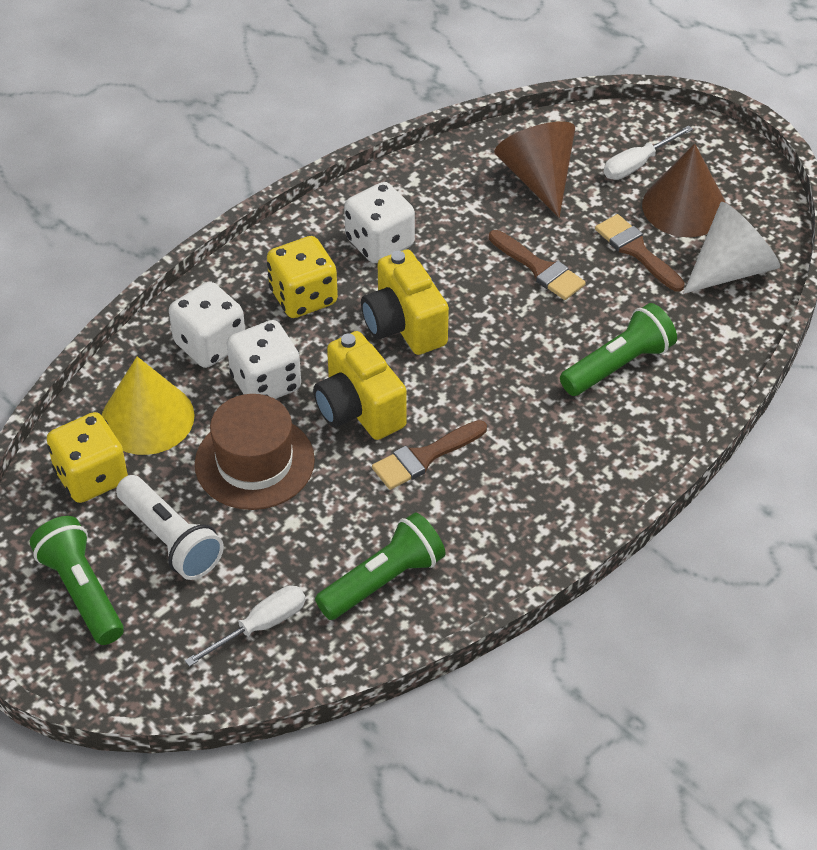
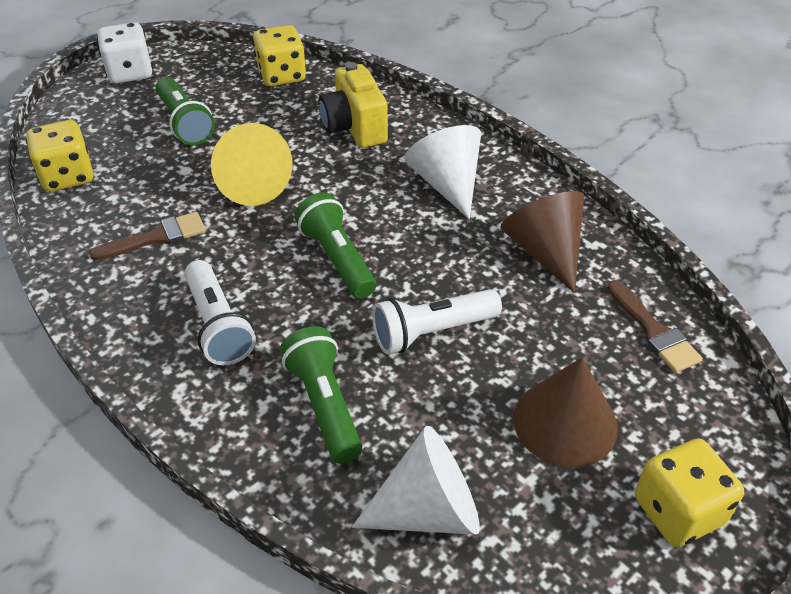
brown brush: [372,420,487,490] [489,230,586,300] [595,214,685,292] = 3 -> [89,212,206,260] [607,280,703,373] = 2
brown hat: [195,394,315,510] = 1 -> none = 0
white cone: [683,202,780,294] = 1 -> [352,426,480,535] [404,125,481,219] = 2
white dice: [169,281,245,368] [227,320,301,399] [344,182,415,263] = 3 -> [97,22,153,84] = 1
white flashlight: [116,475,224,580] = 1 -> [184,260,256,365] [372,289,502,354] = 2
white screwdriver: [185,585,306,667] [604,125,693,180] = 2 -> none = 0
yellow camera: [313,331,407,440] [361,249,449,355] = 2 -> [318,62,388,148] = 1
yellow dice: [47,412,128,503] [267,236,338,318] = 2 -> [26,120,93,192] [253,25,306,86] [635,438,744,547] = 3

